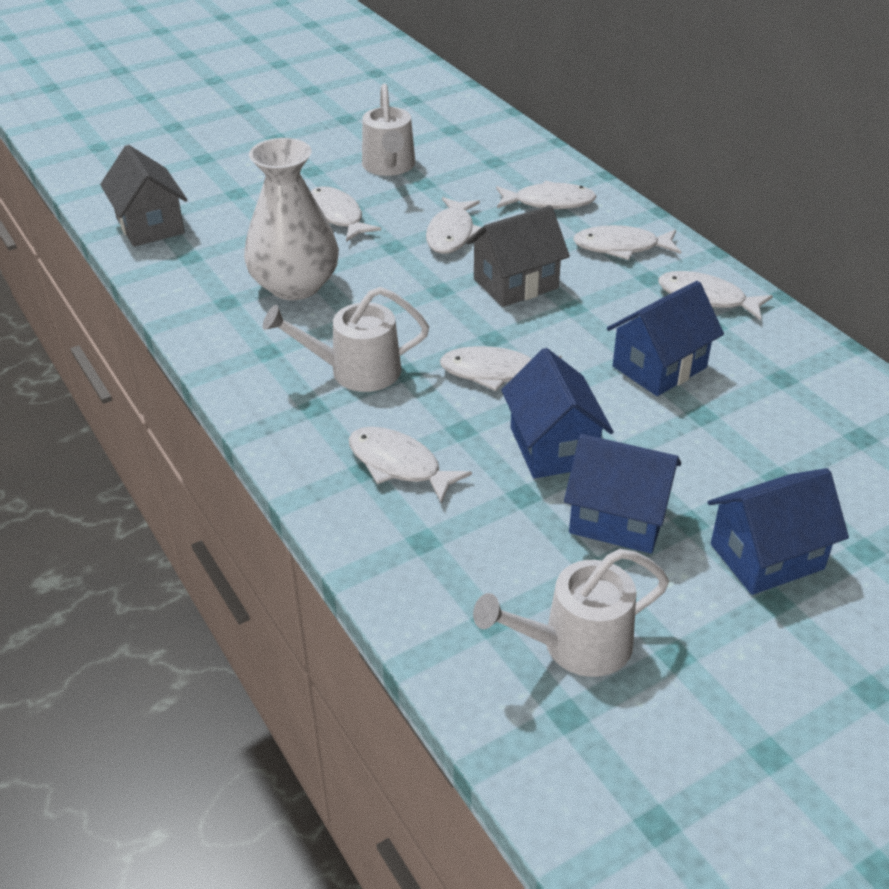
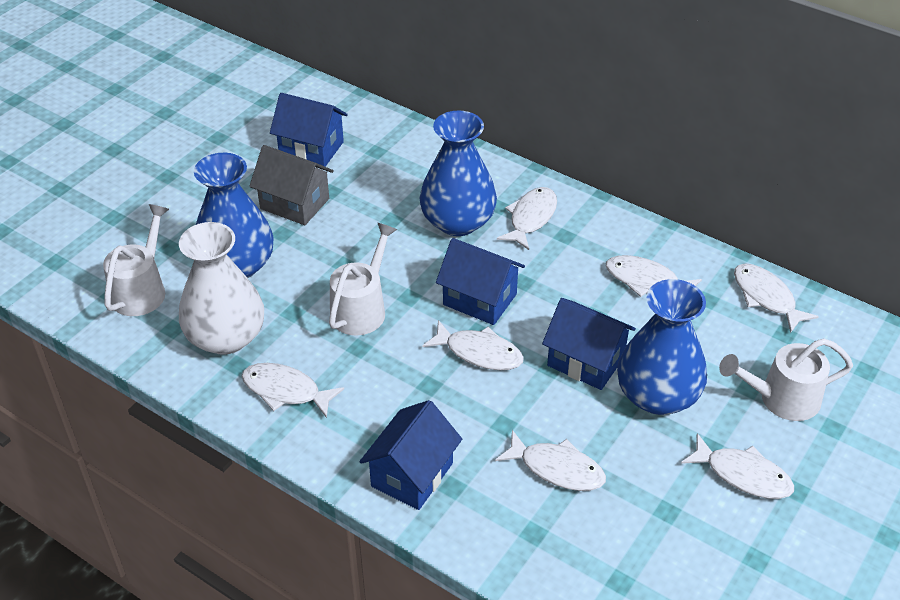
blue vase: none = 0 -> [194,153,274,278] [419,110,497,236] [617,279,707,415] = 3
grey house: [100,145,187,247] [466,205,570,307] = 2 -> [249,145,334,225] = 1

